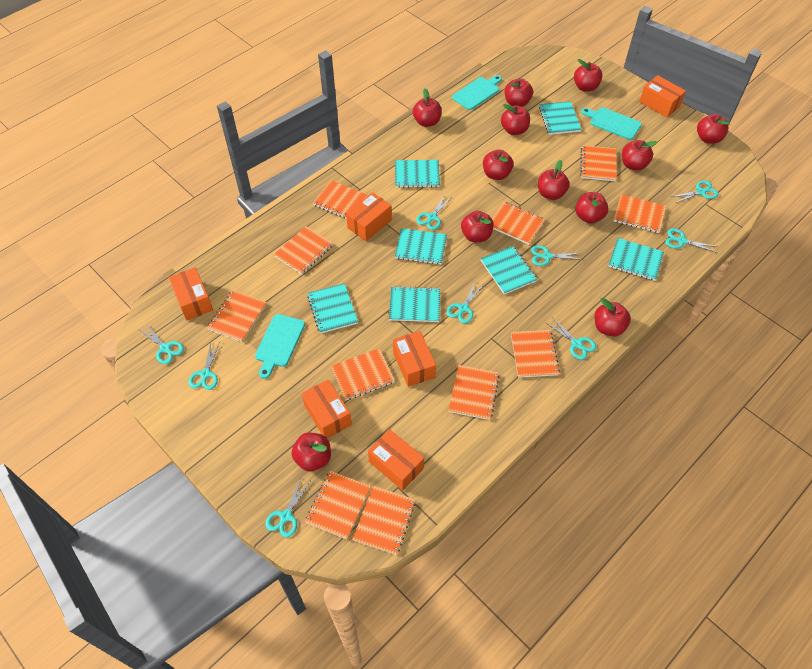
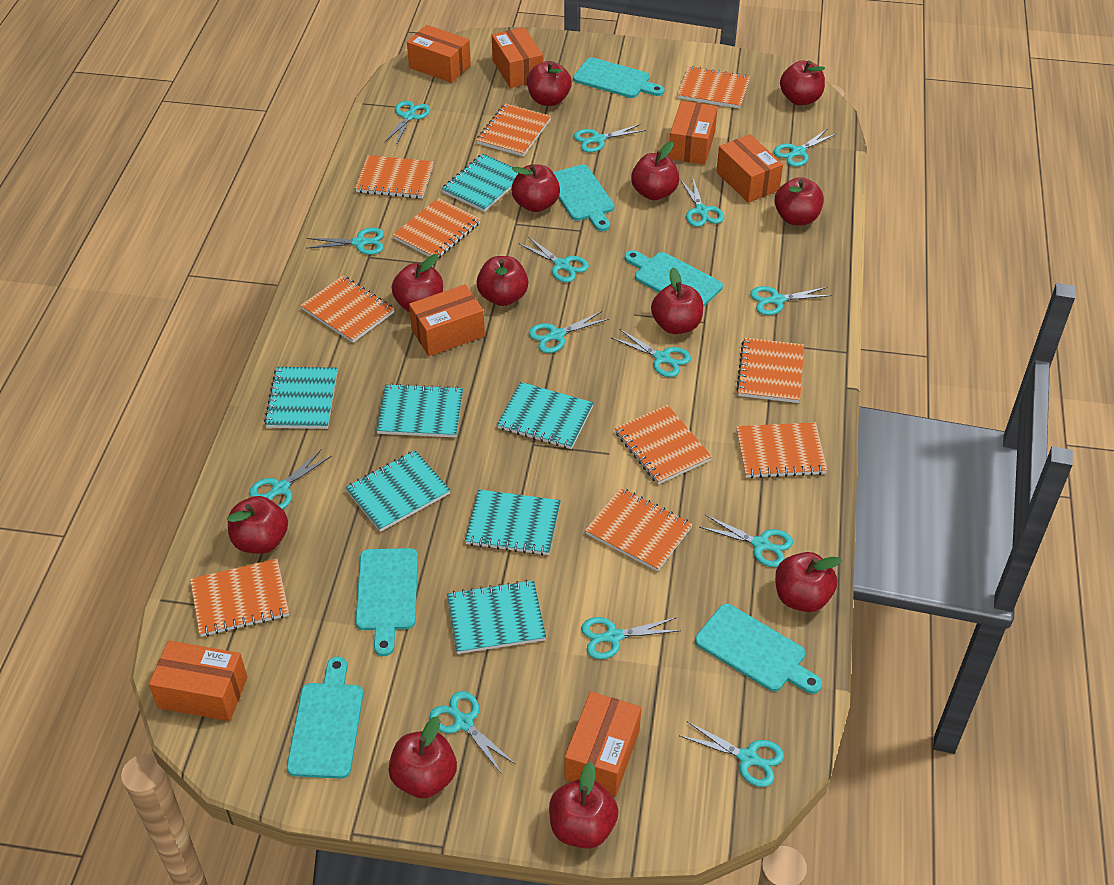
orange box: [169,267,213,321] [302,379,352,438] [346,192,392,241] [368,429,424,491] [393,331,436,387] [639,75,686,118] = 6 -> [149,640,247,721] [407,25,471,83] [409,284,485,356] [492,27,543,88] [564,692,641,796] [669,101,718,165] [716,134,783,203] = 7
orange notebook: [207,290,266,342] [274,226,333,274] [305,471,371,540] [313,180,368,219] [331,349,395,400] [352,486,416,555] [449,365,500,420] [492,202,545,245] [511,330,560,378] [580,145,617,181] [614,194,666,233] = 11 -> [190,559,289,637] [301,276,395,343] [355,155,434,199] [393,198,480,258] [477,103,551,156] [585,487,693,571] [615,405,712,485] [677,66,750,109] [736,338,804,403] [736,422,827,478] = 10
turquoise cutting board: [255,314,305,379] [452,75,502,110] [581,107,642,140] = 3 -> [287,657,363,779] [356,548,418,656] [553,165,615,231] [573,57,665,98] [625,250,723,307] [695,604,822,694] = 6
turquoise scissors: [140,325,184,364] [189,342,220,390] [265,478,311,537] [416,195,453,230] [446,281,484,323] [531,245,583,266] [546,317,596,360] [665,229,718,253] [671,180,719,203] = 9 -> [249,449,332,510] [306,228,384,255] [384,101,430,145] [430,691,515,773] [518,236,589,282] [529,311,609,353] [574,124,646,152] [581,617,681,659] [612,329,691,377] [680,176,724,227] [680,721,784,787] [699,515,793,567] [750,286,832,315] [774,129,836,167] = 14

